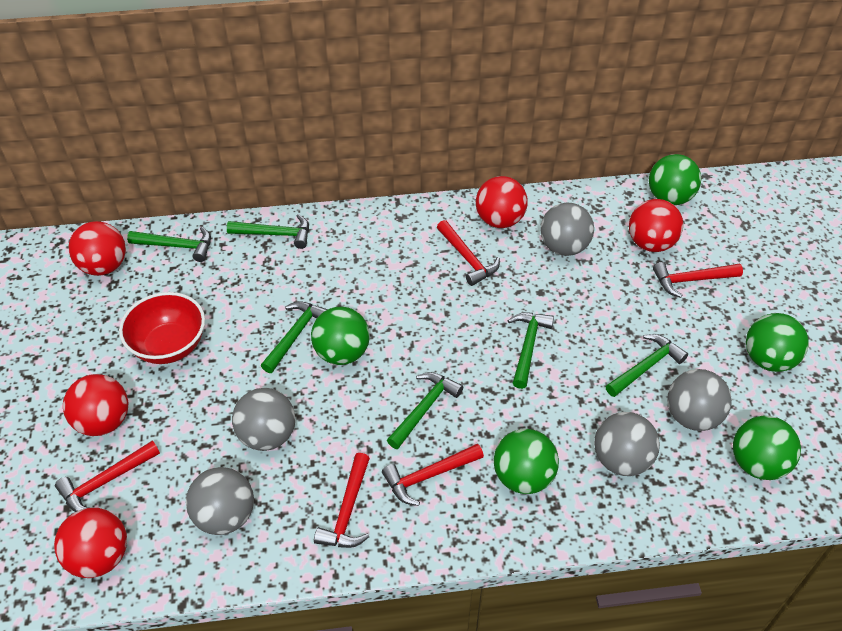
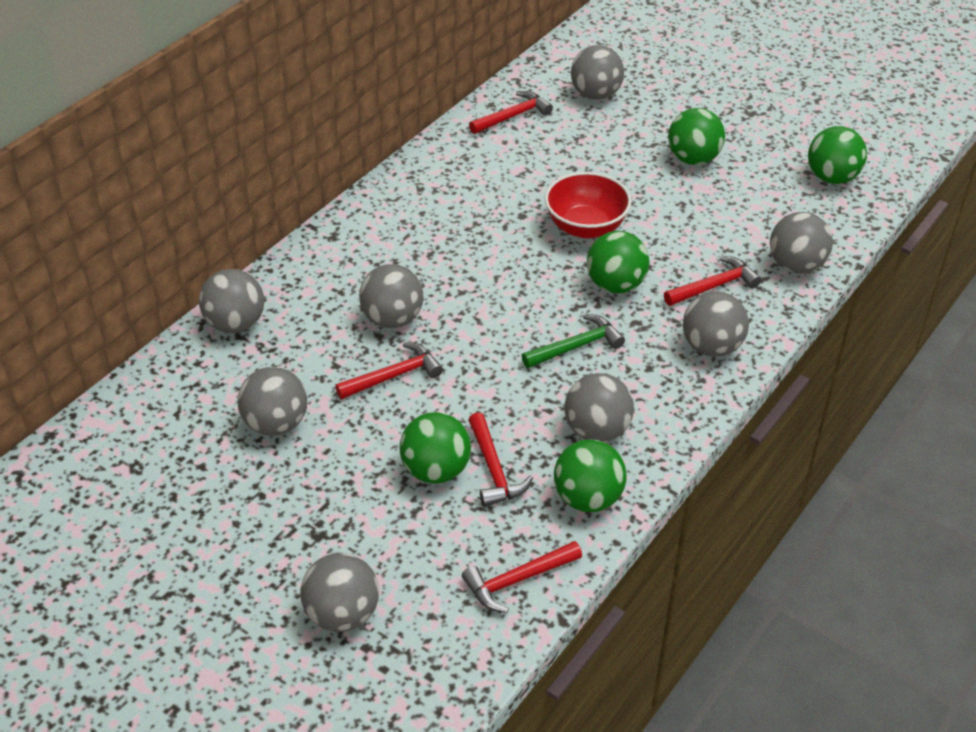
green hammer: [127,227,211,262] [227,214,309,249] [261,302,327,373] [387,372,463,449] [508,313,554,389] [606,334,688,397] = 6 -> [522,314,625,368] = 1
grey ball: [186,467,254,535] [232,388,295,451] [540,203,594,256] [594,412,660,476] [667,369,732,431] = 5 -> [199,269,264,333] [237,367,307,436] [300,553,379,632] [359,264,423,328] [564,373,634,442] [571,45,624,100] [683,291,749,357] [770,212,833,274] = 8
red ball: [54,508,127,578] [63,374,128,436] [68,221,126,276] [476,176,528,228] [629,199,683,252] = 5 -> none = 0

